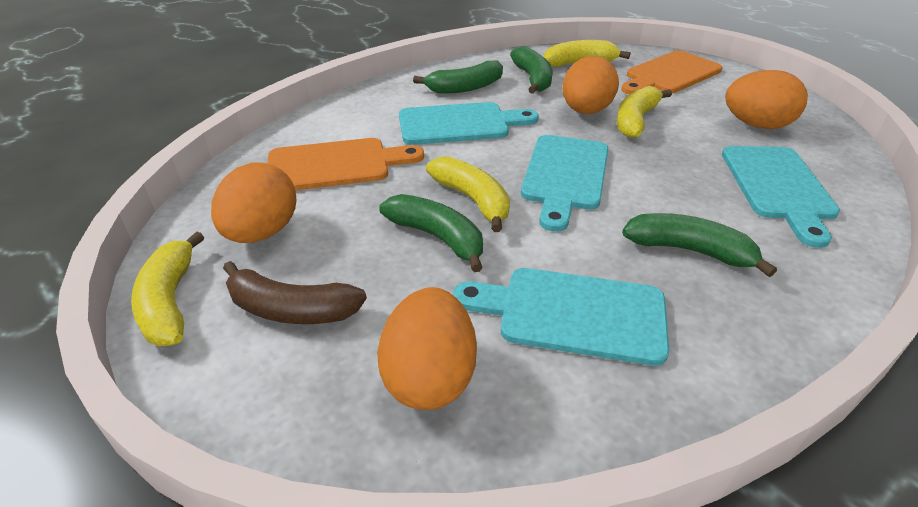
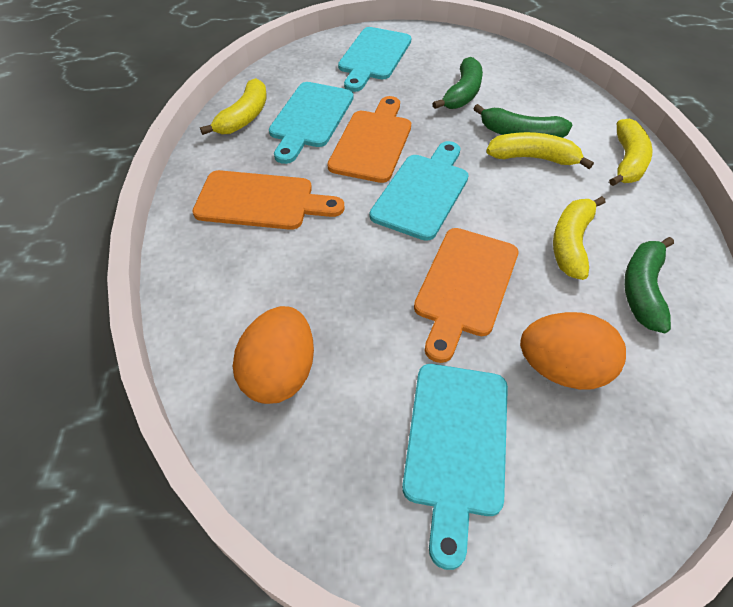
brown banana: [223,261,367,324] = 1 -> none = 0
green banana: [379,194,483,272] [413,61,503,94] [510,46,553,94] [622,213,777,277] = 4 -> [433,57,483,109] [473,104,572,138] [624,237,674,333] = 3
orange cutting board: [268,138,424,190] [621,50,723,94] = 2 -> [192,170,344,230] [328,96,411,183] [414,228,519,363] = 3
orange egg: [211,162,297,243] [377,287,477,410] [562,56,619,114] [725,70,808,129] = 4 -> [233,306,314,404] [520,312,626,390] = 2

